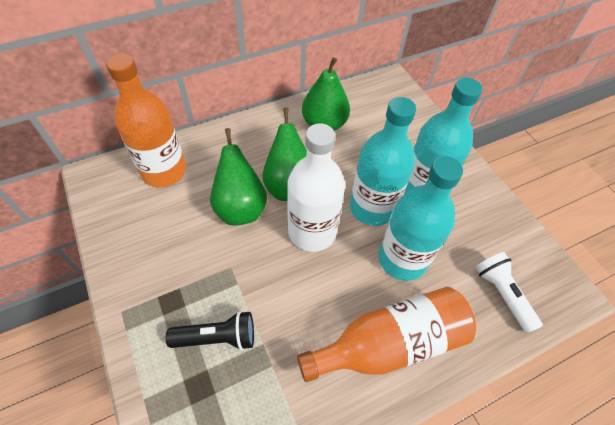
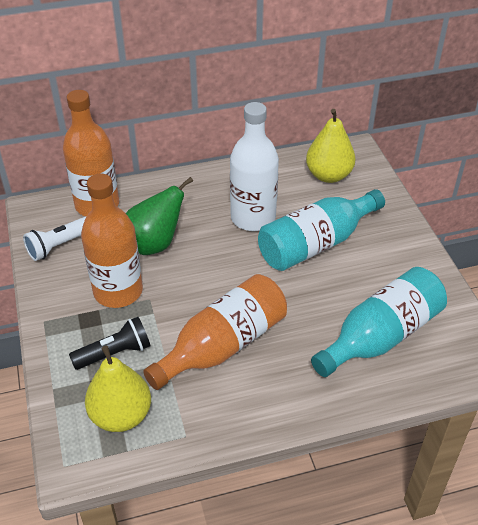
green pear: [210,128,267,225] [262,107,307,201] [302,57,350,131] = 3 -> [126,177,193,255] = 1
orange bottle: [106,54,186,187] [297,287,476,382] = 2 -> [63,90,119,216] [81,174,143,308] [143,274,287,390] = 3
turquoise bottle: [350,97,416,226] [378,156,463,281] [404,78,482,194] = 3 -> [258,189,385,271] [311,267,447,377] = 2
yellow pear: none = 0 -> [85,346,151,432] [306,109,356,183] = 2

